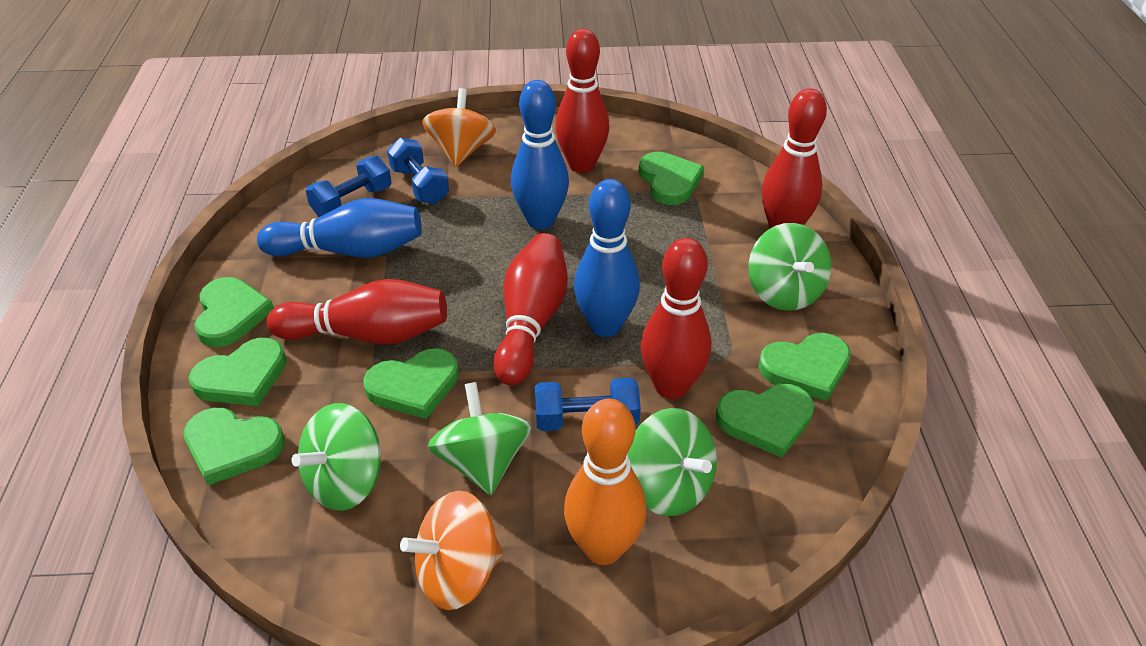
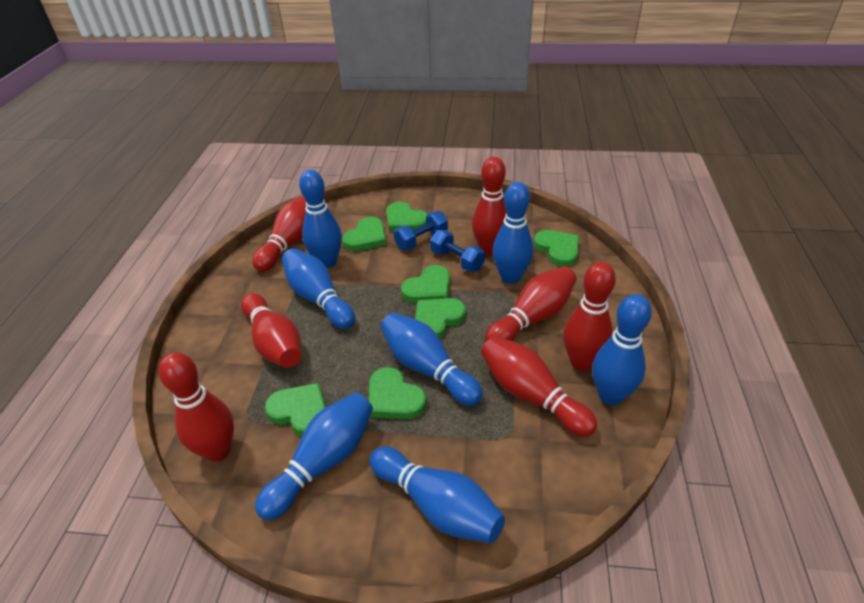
blue bowling pin: [257,198,422,258] [511,80,569,230] [574,179,640,337] = 3 -> [255,392,373,520] [282,248,355,329] [299,170,342,268] [369,447,505,543] [381,312,483,406] [492,182,533,284] [592,294,652,405] = 7
blue dumbbell: [305,156,392,217] [387,137,449,204] [535,378,641,431] = 3 -> [394,211,448,250] [430,230,485,272] = 2
green spinning top: [291,403,381,511] [428,382,532,495] [628,408,717,516] [749,223,831,311] = 4 -> none = 0
orange bowling pin: [564,399,646,565] = 1 -> none = 0
orange spinning top: [400,491,503,610] [422,88,496,167] = 2 -> none = 0
red bowling pin: [267,279,447,344] [493,233,568,385] [555,29,609,173] [641,238,712,399] [762,88,827,228] = 5 -> [158,352,234,462] [241,293,301,368] [252,196,307,272] [472,157,506,256] [481,336,598,437] [485,266,577,342] [563,262,616,371] = 7

